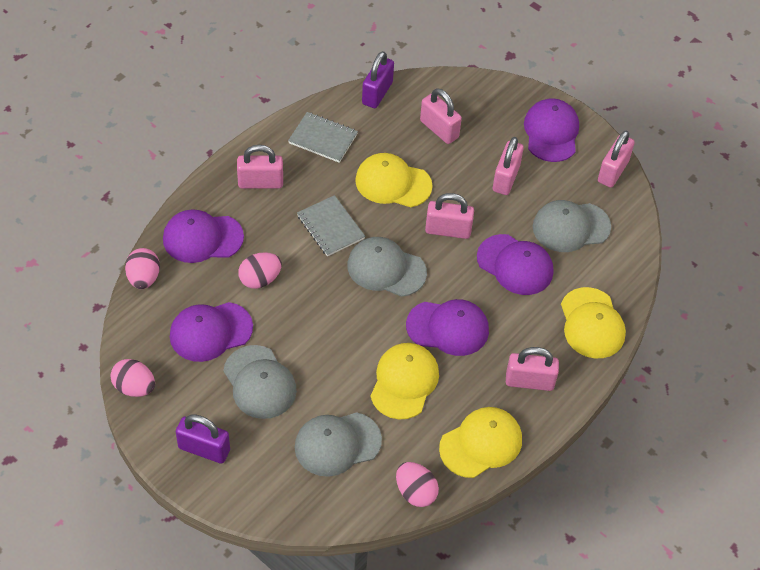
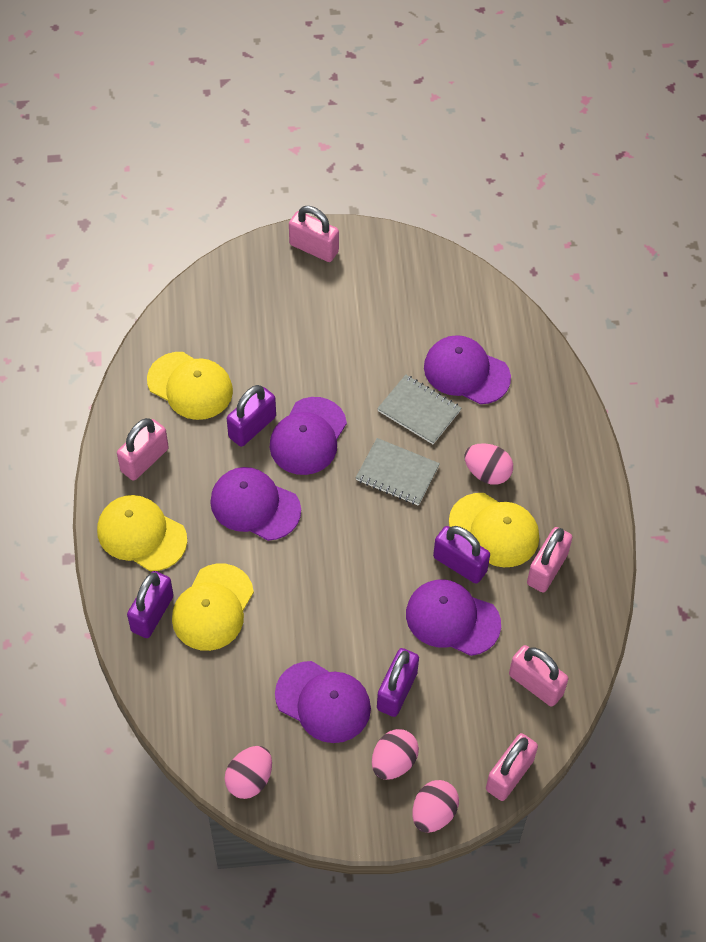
grey cap: [223,345,297,419] [295,412,382,477] [347,237,427,297] [533,200,611,252] = 4 -> none = 0
pink padlock: [237,145,283,189] [420,88,462,144] [425,193,474,239] [493,137,524,195] [506,347,559,391] [598,131,635,188] = 6 -> [117,418,169,481] [289,206,339,262] [486,733,538,801] [509,645,568,707] [527,527,573,592] = 5
purple padlock: [176,414,230,464] [362,51,394,108] = 2 -> [127,571,173,638] [227,385,276,447] [377,648,419,717] [433,526,490,584] = 4

